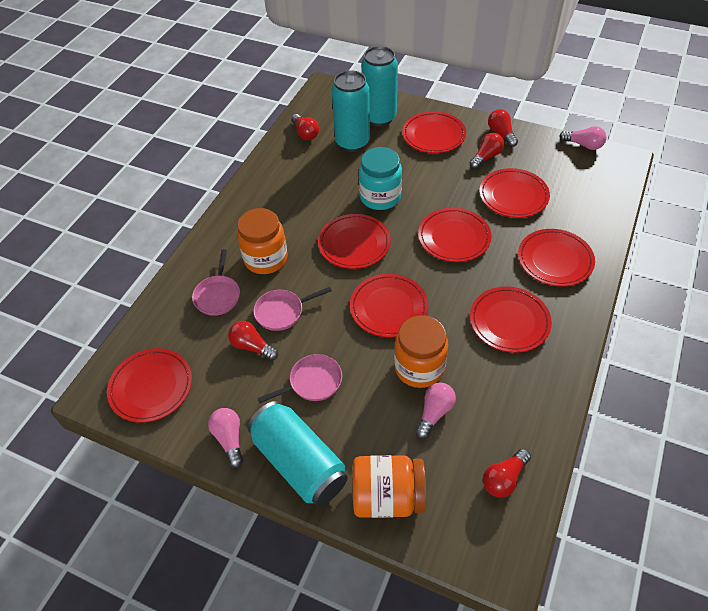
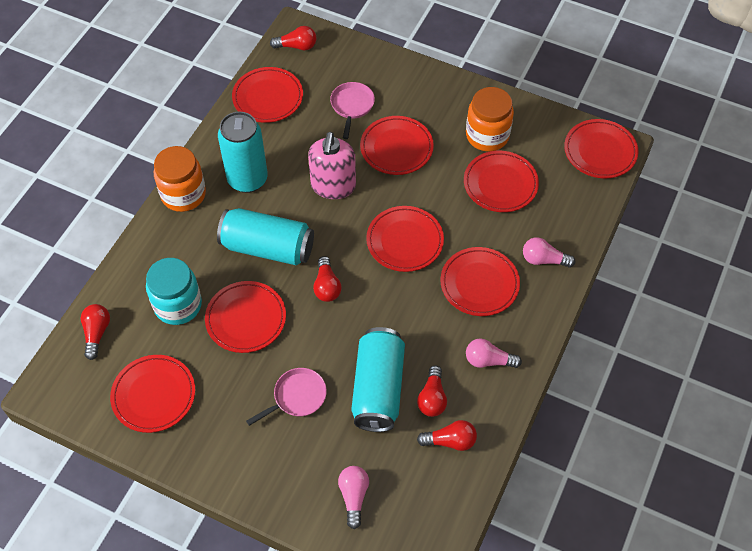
orange jar: [237,208,288,274] [353,455,426,518] [394,315,448,388] = 3 -> [154,146,206,212] [466,87,514,151] = 2
pink pan: [192,249,240,316] [253,287,332,331] [258,354,342,403] = 3 -> [246,368,327,426] [330,82,375,139] = 2
pink soap dispenser: none = 0 -> [308,132,356,199] = 1

